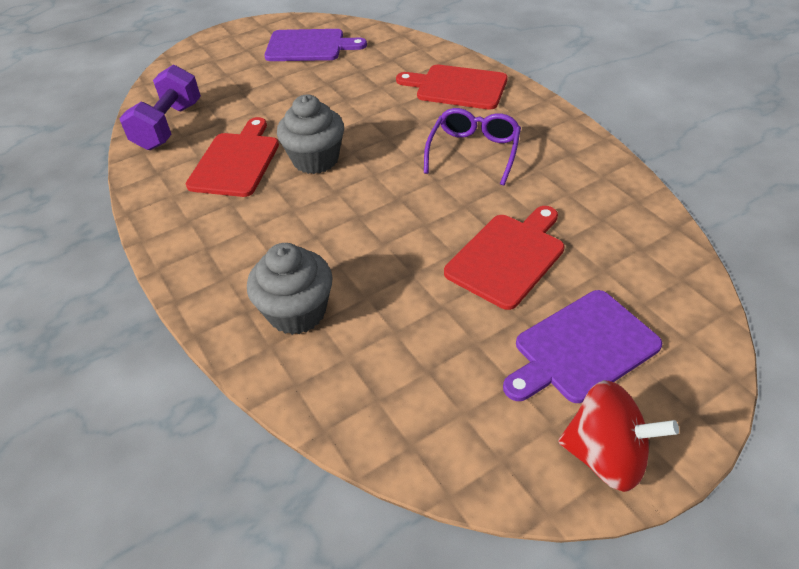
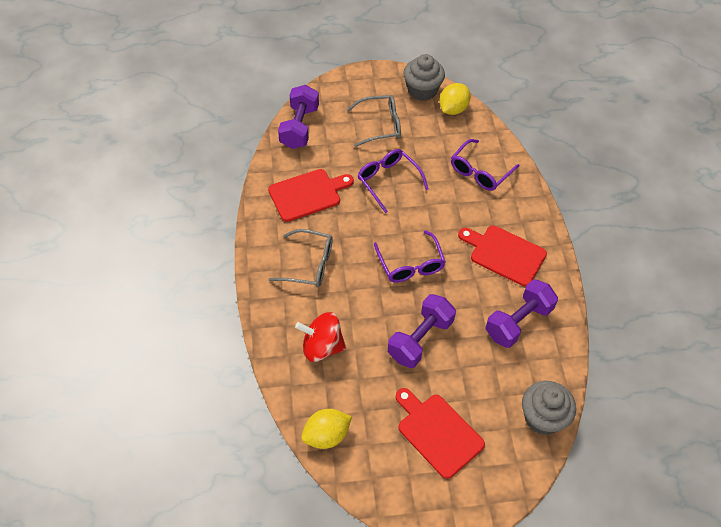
grey glasses: none = 0 -> [268,229,333,287] [347,95,401,147] = 2
purple cutting board: [264,29,367,61] [503,290,662,403] = 2 -> none = 0
purple dumbbell: [119,65,201,150] = 1 -> [278,85,319,149] [388,294,456,368] [486,279,558,348] = 3
purple glasses: [424,108,521,186] = 1 -> [357,149,429,213] [374,230,446,283] [451,139,520,191] = 3
yellow lemon: none = 0 -> [301,409,352,449] [439,83,470,115] = 2

